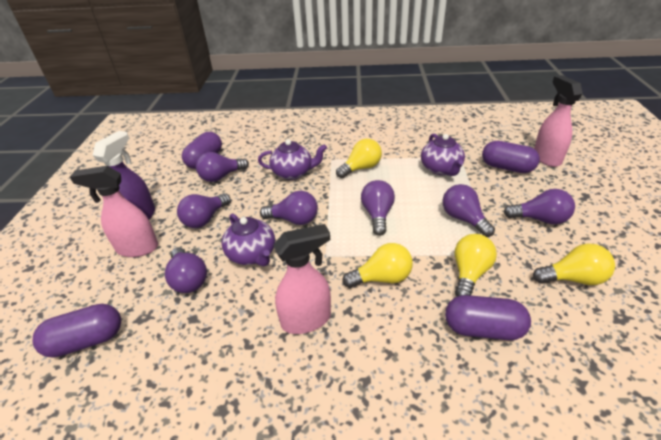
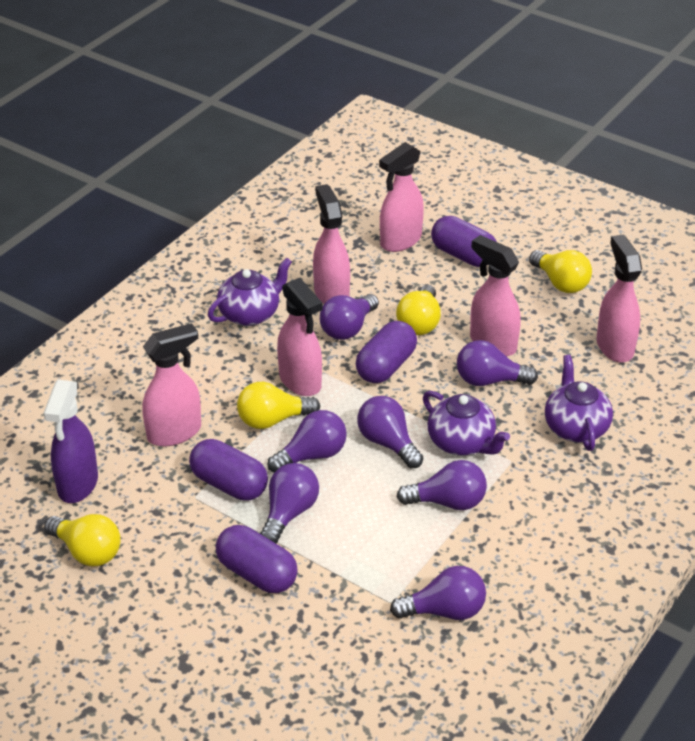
pink spray bottle: [70,166,158,257] [273,224,331,334] [534,75,583,167] = 3 -> [142,323,201,447] [277,278,323,396] [313,184,350,304] [379,142,424,252] [470,235,521,356] [597,235,642,363] = 6

